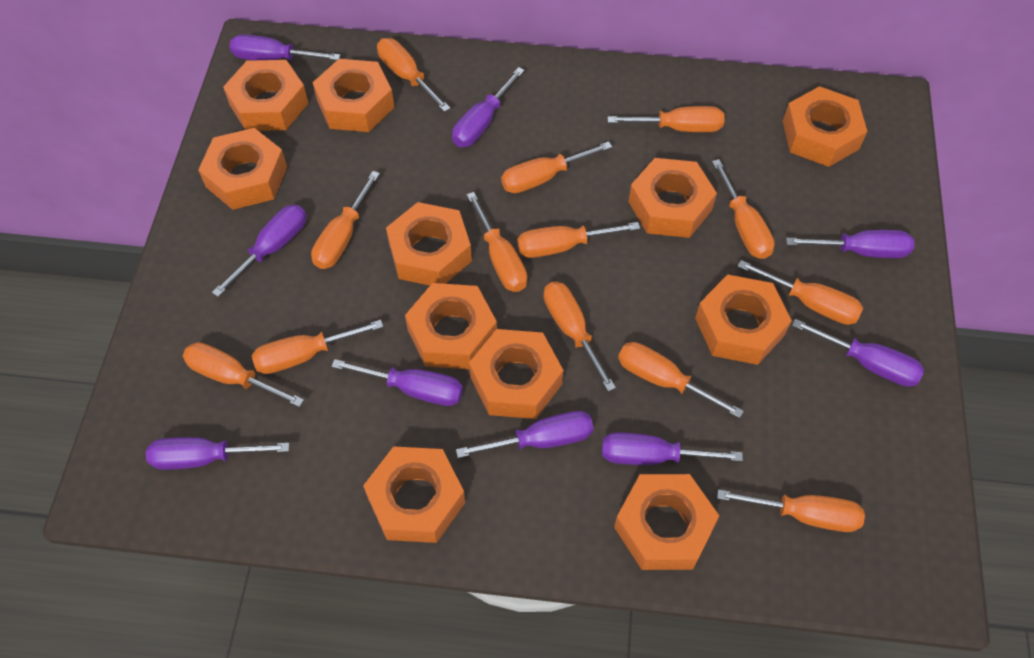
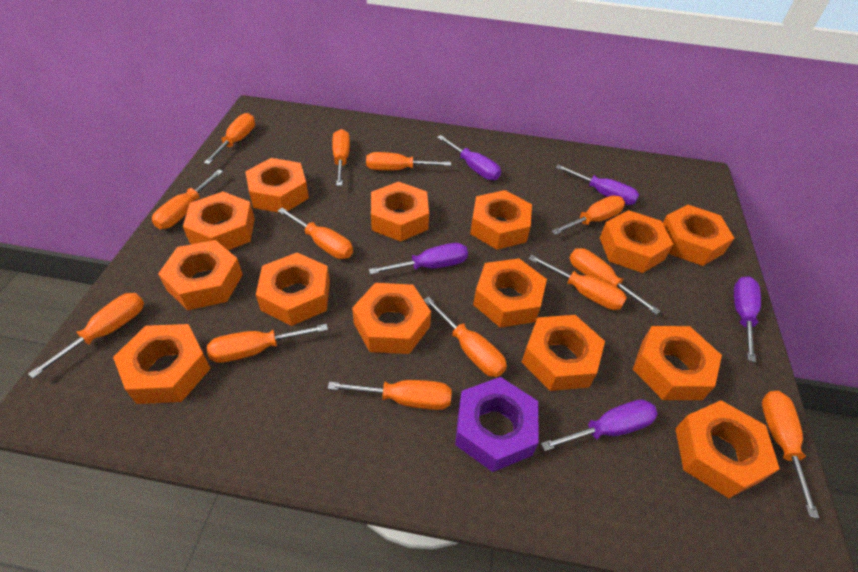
orange nut: [198,128,287,210] [223,60,309,131] [313,59,395,132] [363,446,465,543] [386,202,472,286] [405,283,497,369] [469,329,563,419] [614,474,719,570] [628,158,717,238] [695,275,792,365] [783,86,867,167] = 11 -> [113,324,211,404] [158,240,243,310] [183,191,255,250] [245,158,309,213] [256,253,330,326] [352,283,431,354] [371,181,429,242] [470,190,532,250] [473,259,547,328] [522,315,605,391] [600,210,673,273] [633,326,722,400] [663,205,734,266] [675,400,780,498] = 14
purple nut: none = 0 -> [455,377,539,472] = 1
purple screwdriver: [146,437,289,470] [212,205,306,297] [230,34,340,60] [331,359,463,406] [452,67,525,147] [456,411,594,458] [602,432,743,465] [786,230,914,258] [792,319,924,387] = 9 -> [369,243,468,275] [437,135,501,180] [541,399,658,451] [556,165,639,205] [734,276,761,362] = 5

